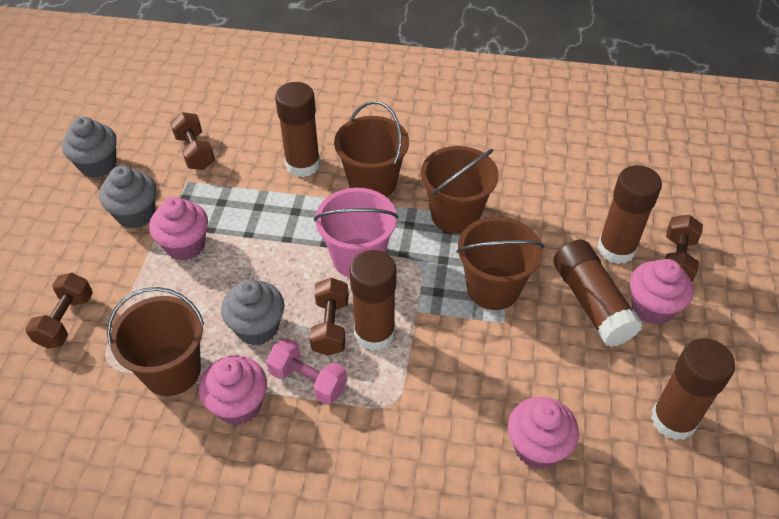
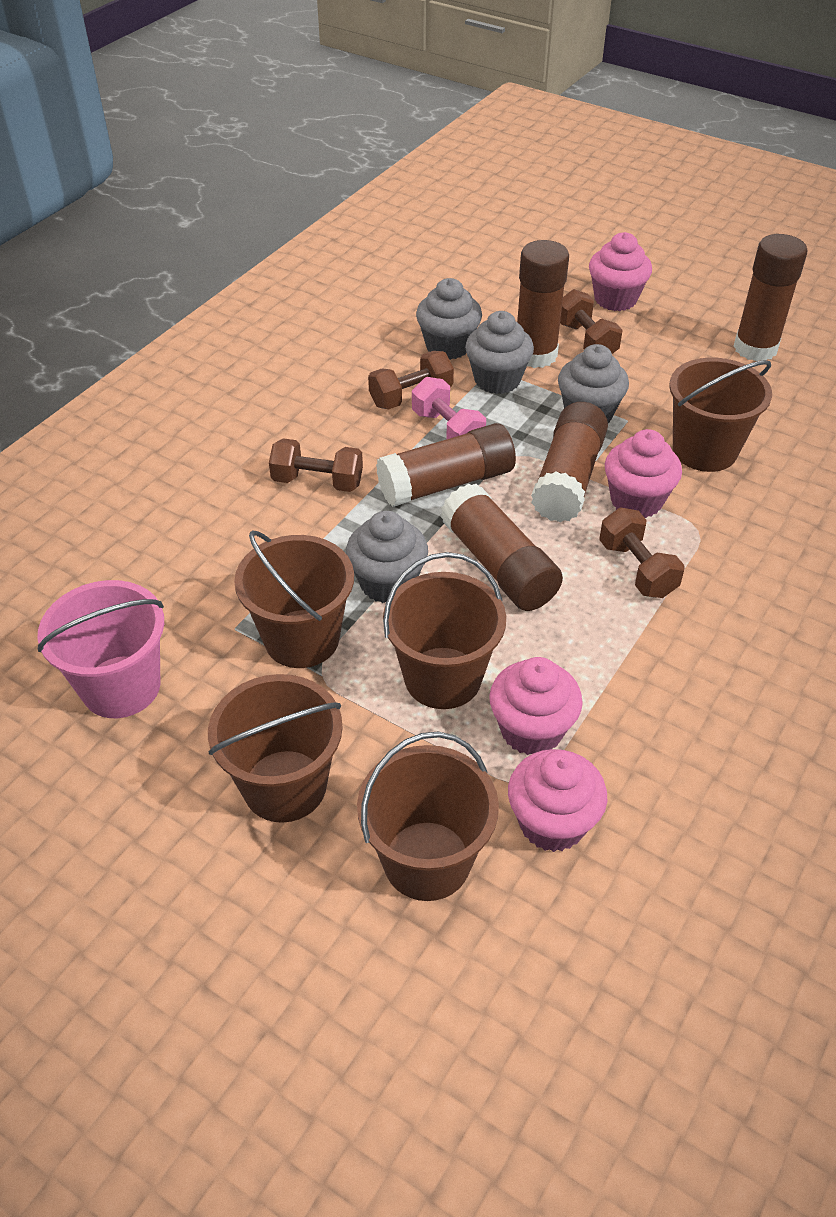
brown bucket: [107,287,204,396] [334,101,409,197] [421,146,499,234] [457,216,544,310] = 4 -> [208,674,343,823] [234,531,354,668] [357,732,499,901] [383,552,506,709] [669,358,772,472] = 5
grey cupcake: [62,117,117,178] [99,166,156,228] [221,279,284,345] = 3 -> [346,511,428,603] [416,278,482,360] [465,311,534,394] [558,344,629,423] = 4

